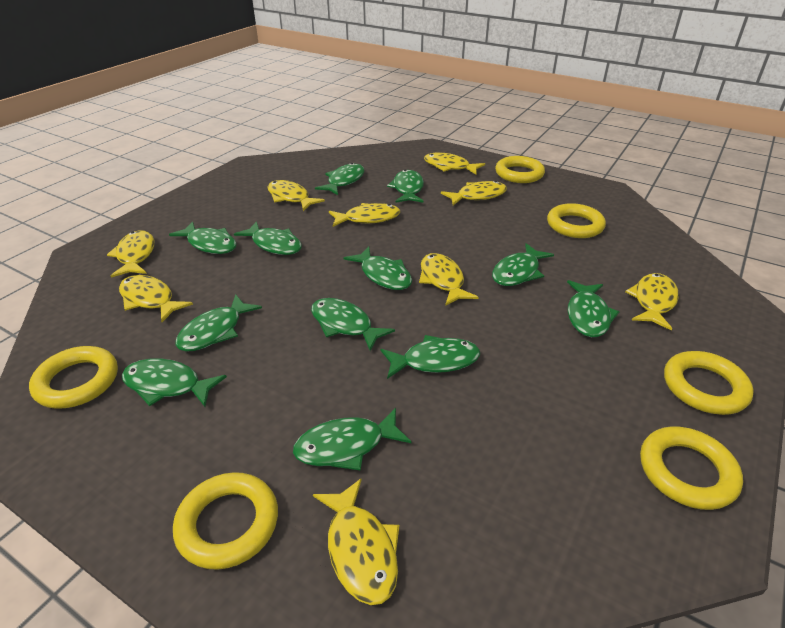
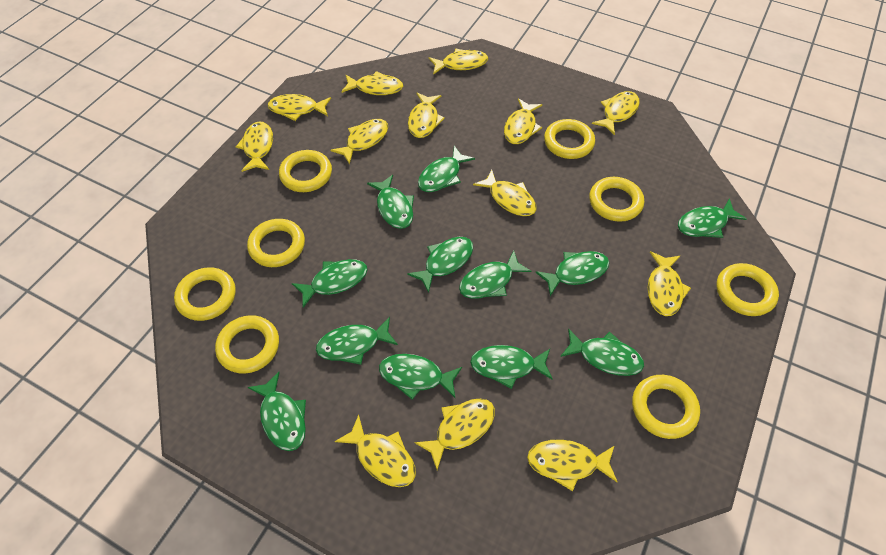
yellow fish: [107,230,154,278] [119,275,193,322] [267,180,325,211] [313,478,399,605] [329,203,400,227] [419,253,479,306] [424,152,485,174] [441,181,507,205] [625,273,679,330] = 9 -> [236,121,273,172] [268,94,331,121] [331,119,388,164] [334,415,416,487] [341,71,403,95] [408,93,445,138] [415,398,495,470] [429,49,488,74] [473,170,537,216] [504,98,542,144] [527,439,617,491] [592,91,640,135] [648,251,691,316] = 13
yellow ring: [29,346,118,409] [173,472,278,570] [495,156,545,183] [547,203,606,238] [640,426,743,510] [664,351,754,415] = 6 -> [174,267,236,321] [215,315,279,374] [247,219,305,267] [279,150,332,192] [544,119,595,159] [589,177,644,222] [632,375,700,439] [716,263,779,316] = 8

